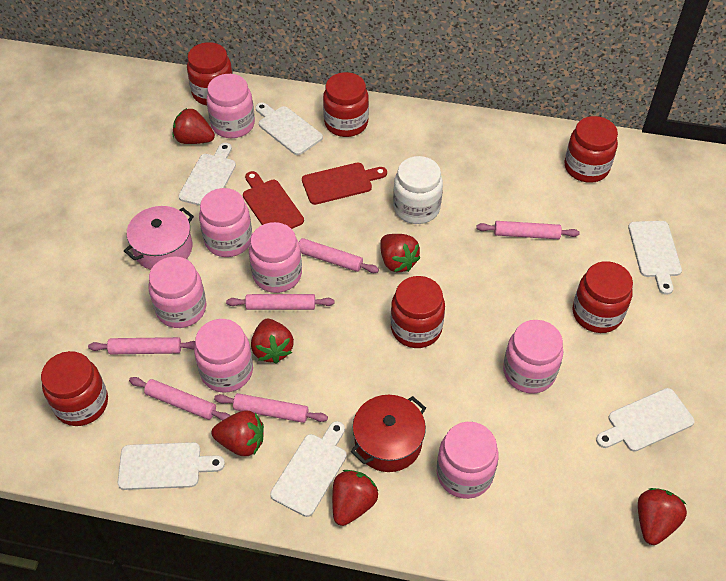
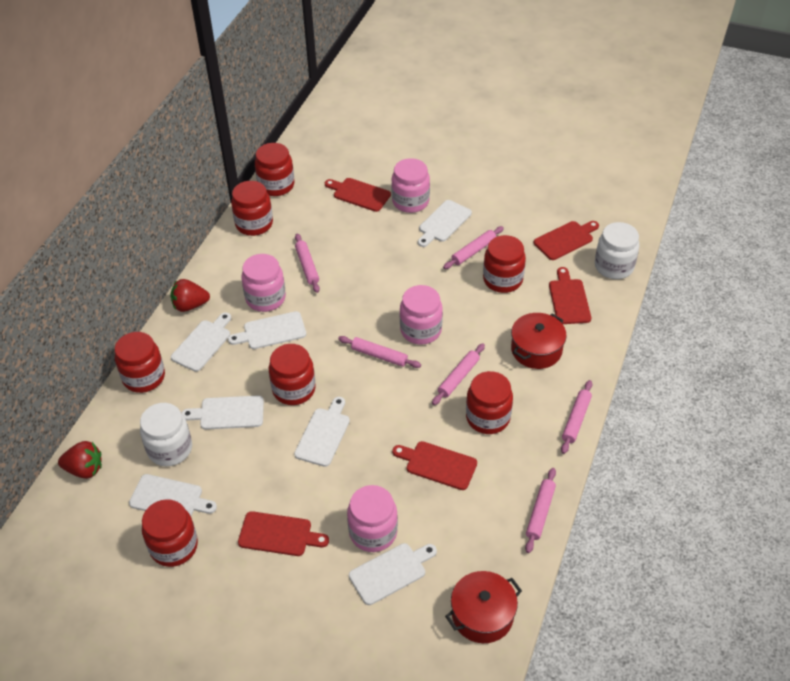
pink jar: [148,256,206,328] [194,319,253,393] [199,188,252,257] [206,74,255,138] [249,222,302,293] [437,422,499,499] [503,320,563,393] = 7 -> [241,254,286,312] [347,485,398,552] [391,158,430,213] [400,285,443,345] = 4
pink pot: [124,206,194,270] = 1 -> none = 0
red cutting board: [243,171,304,229] [302,163,387,205] = 2 -> [238,511,329,556] [325,178,391,212] [392,441,477,490] [534,221,599,260] [549,267,591,324] = 5
red jar: [41,351,108,426] [187,42,233,105] [323,72,369,137] [391,276,445,348] [565,116,618,183] [573,261,633,333] = 6 -> [115,332,165,393] [142,499,198,567] [231,181,273,236] [255,143,294,196] [269,344,316,405] [466,371,513,434] [483,235,526,293] = 7
red pot: [351,395,426,472] = 1 -> [445,571,522,643] [511,313,567,369] = 2
red strawberry: [173,108,215,144] [212,410,264,456] [251,319,294,364] [332,470,378,526] [380,234,420,272] [638,488,687,545] = 6 -> [58,441,102,479] [170,279,210,312] = 2
white cutting board: [117,442,225,490] [178,143,236,206] [255,102,323,155] [270,421,347,517] [596,388,695,452] [628,221,682,295] = 6 -> [129,474,217,516] [171,312,231,372] [182,396,264,430] [228,311,306,349] [294,397,350,467] [349,543,437,605] [418,200,472,247] = 7
white jar: [393,156,443,224] = 1 -> [140,403,192,466] [595,222,639,279] = 2

